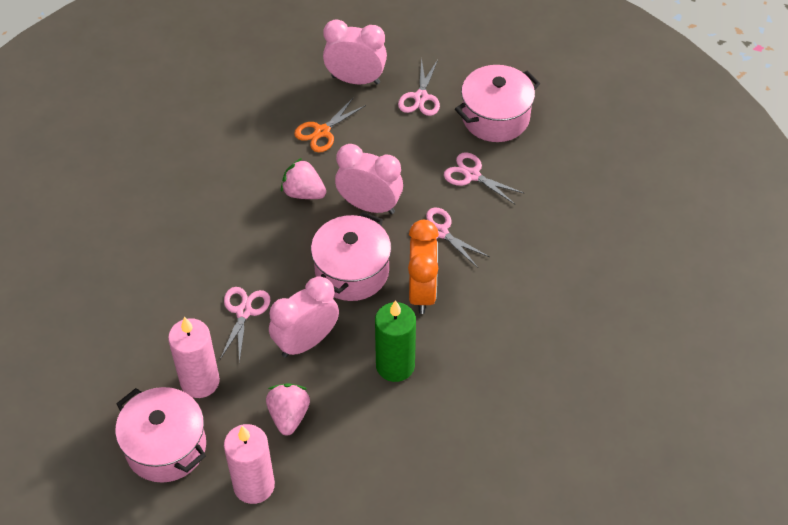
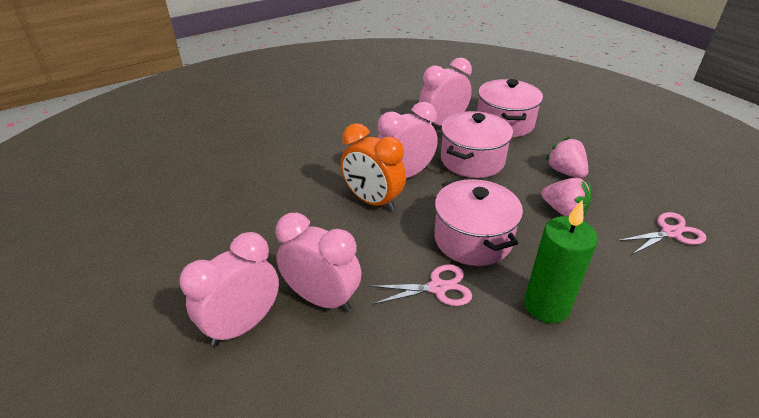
orange scissors: [294,97,366,153] = 1 -> none = 0
pink candle: [168,317,220,398] [224,424,275,504] = 2 -> none = 0
pink clock: [269,276,339,358] [323,19,387,84] [335,144,403,214] = 3 -> [179,232,279,346] [275,213,361,312] [378,102,438,178] [419,58,472,126] = 4
pink scissors: [220,287,271,363] [398,58,440,116] [411,208,490,268] [444,152,525,204] = 4 -> [369,264,472,306] [617,212,706,255] = 2

